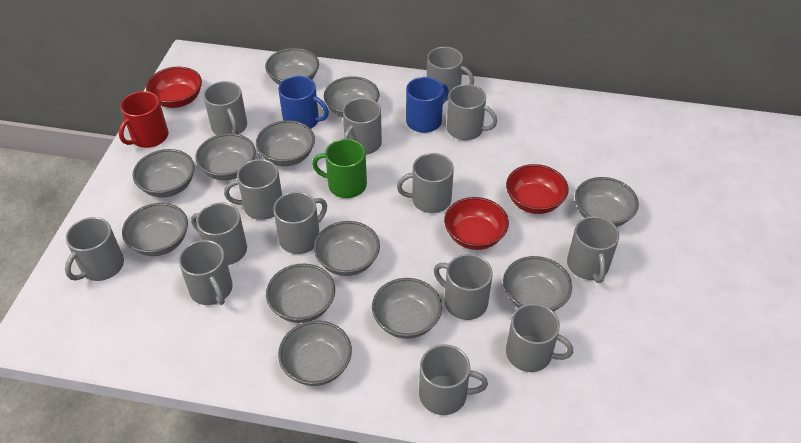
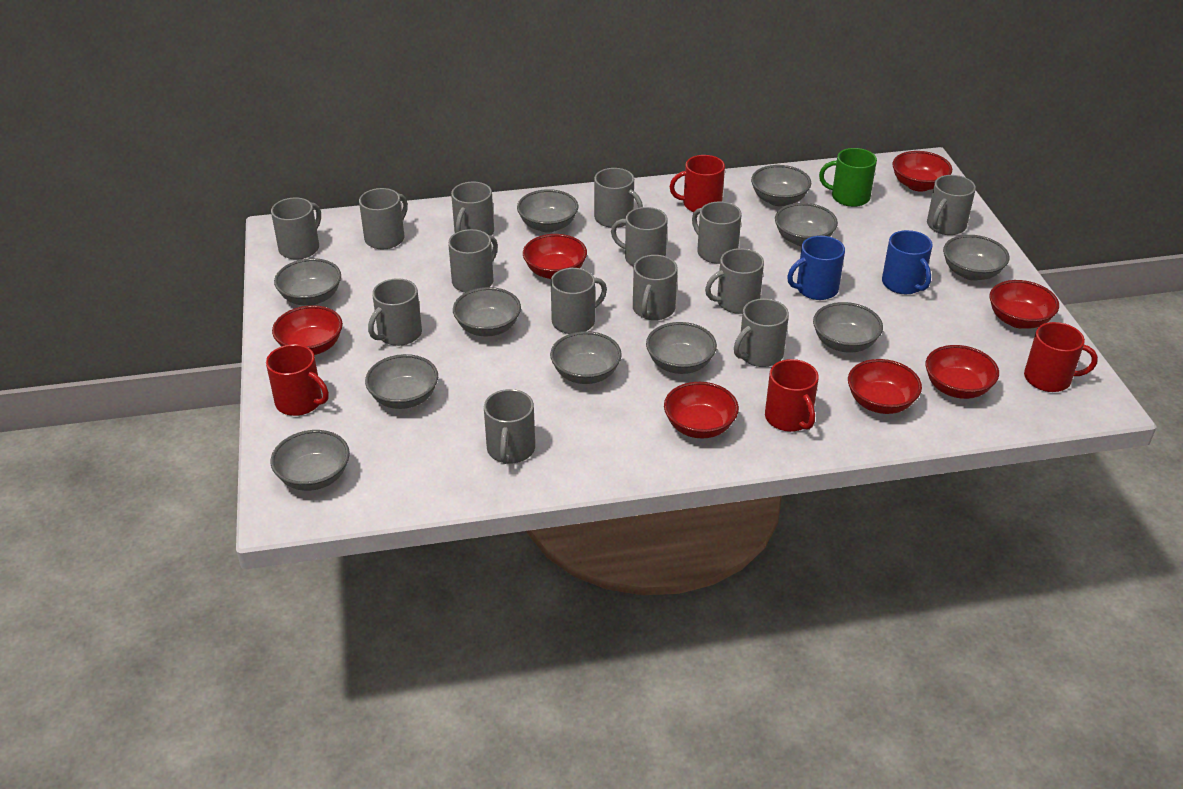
grey bowl: [122,203,188,256] [132,149,195,198] [195,133,256,180] [256,120,315,166] [265,48,319,85] [266,263,335,323] [278,320,352,386] [314,221,380,276] [324,76,379,117] [372,278,442,339] [503,256,572,312] [575,177,639,227] = 12 -> [271,430,350,491] [274,258,341,306] [365,354,438,409] [453,287,521,337] [517,189,578,233] [550,331,622,384] [646,322,717,374] [751,165,811,206] [775,203,838,246] [813,302,883,353] [943,235,1009,281] = 11
red bowl: [146,67,202,108] [444,197,509,250] [506,164,569,214] = 3 -> [272,305,343,355] [523,234,587,279] [664,382,739,439] [848,359,922,414] [892,151,952,192] [925,345,999,399] [990,280,1059,329] = 7
red mug: [119,91,168,148] = 1 -> [266,344,329,416] [669,155,725,214] [765,359,819,432] [1024,322,1098,392] = 4

